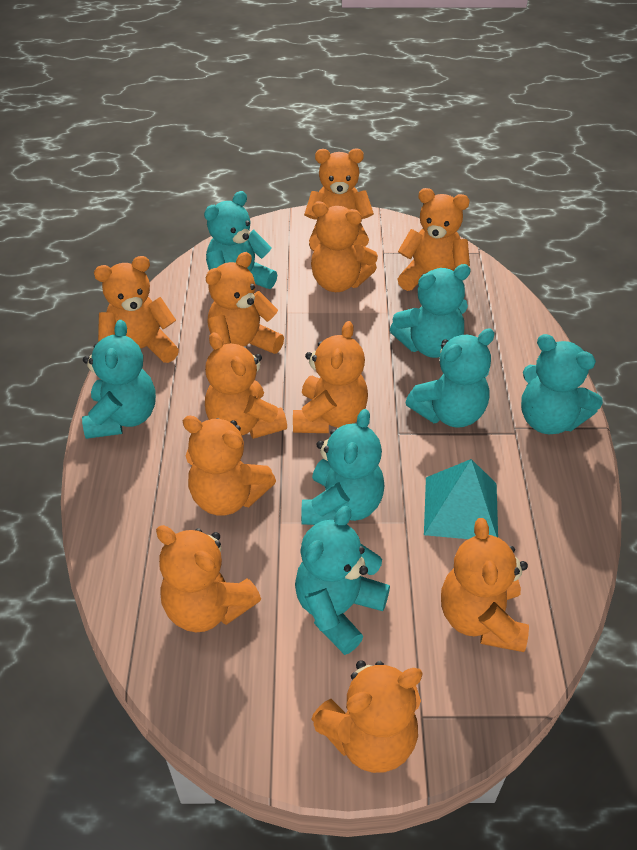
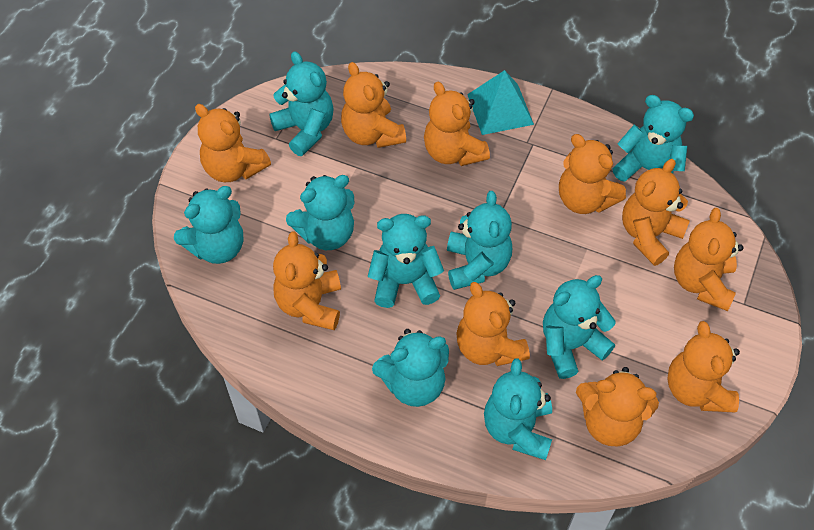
orange teddy bear: [94,256,179,363] [156,525,261,632] [183,416,276,515] [205,252,284,354] [205,332,287,439] [293,321,368,433] [304,149,374,246] [309,201,378,292] [311,660,423,773] [397,188,470,291] [441,518,529,652] = 11 -> [195,104,271,182] [273,232,341,330] [341,62,406,148] [424,82,490,166] [456,282,530,366] [559,134,626,214] [576,367,659,446] [622,159,690,266] [667,321,740,412] [674,208,744,311] = 10
turquoise teddy bear: [82,320,156,439] [204,191,277,289] [295,506,390,655] [301,409,385,525] [390,264,471,358] [405,328,495,428] [521,334,603,434] = 7 -> [174,186,243,264] [269,51,334,156] [286,175,354,250] [368,214,444,308] [372,329,449,407] [447,191,512,290] [484,358,552,460] [543,275,616,379] [613,95,694,182] = 9

